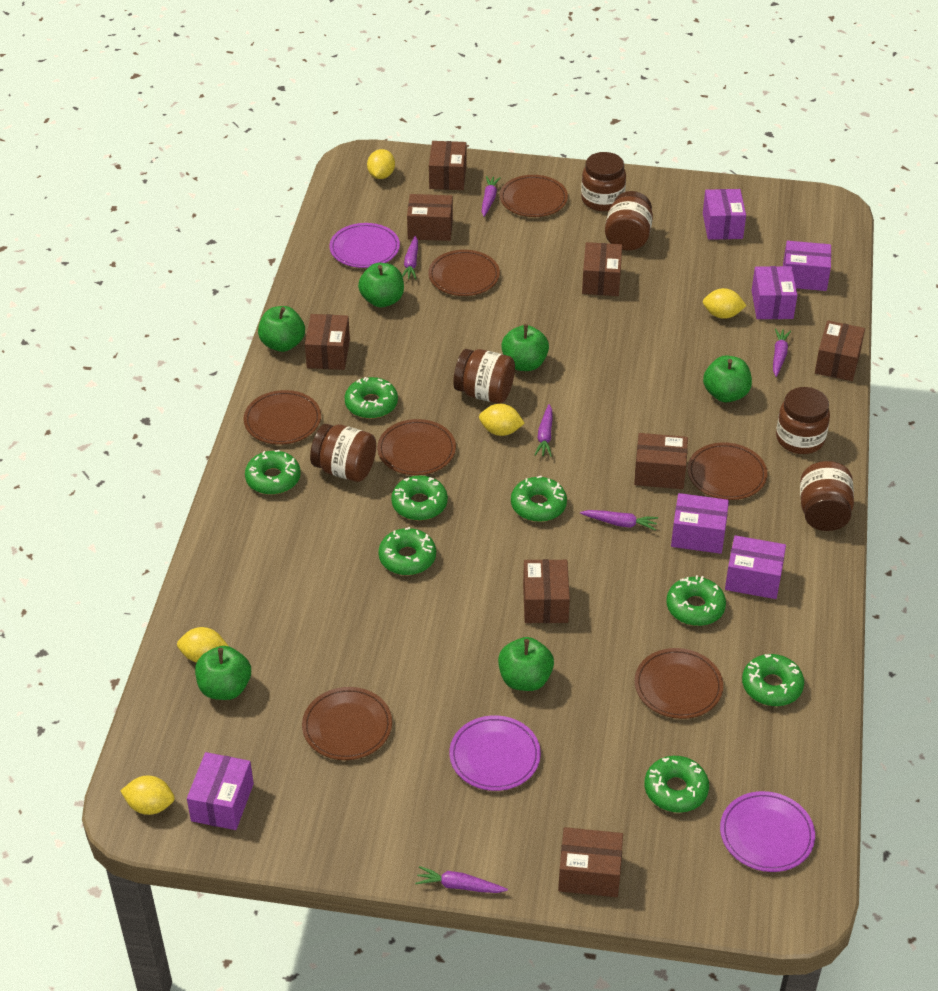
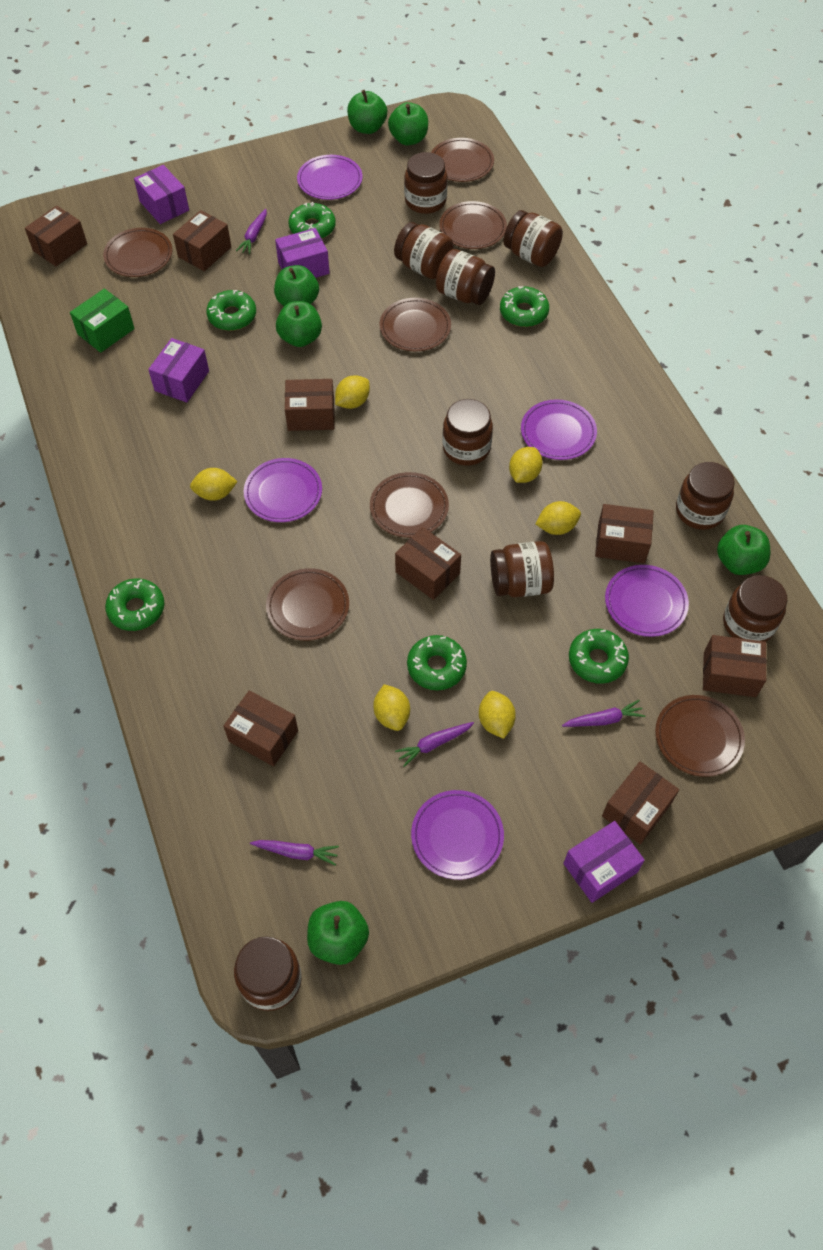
brown jar: [310,424,376,482] [453,349,515,404] [581,152,626,211] [605,191,653,251] [776,387,830,454] [800,461,854,531] = 6 -> [234,936,302,1011] [394,222,454,279] [404,152,448,214] [436,249,495,305] [442,399,493,466] [490,541,554,597] [503,210,563,267] [676,462,735,530] [723,575,787,642] = 9
green box: none = 0 -> [70,288,135,353] = 1
green donut: [245,450,301,495] [345,377,398,419] [378,527,436,575] [391,476,448,521] [511,476,567,522] [645,756,709,813] [666,575,726,626] [742,654,804,706] = 8 -> [105,578,165,631] [206,290,256,331] [288,202,336,238] [407,635,467,690] [500,286,549,327] [569,629,629,684] = 6
purple box: [187,752,254,830] [671,493,729,554] [703,189,746,240] [725,535,786,599] [752,266,797,319] [783,241,831,291] = 6 -> [134,165,189,224] [148,338,209,403] [275,228,330,278] [563,821,645,903] = 4
purple carrot: [402,236,418,280] [415,866,508,893] [482,176,501,217] [534,404,553,457] [580,510,658,531] [773,328,791,377] = 6 -> [236,209,267,254] [250,840,339,865] [395,722,474,767] [562,700,645,727] = 4
purple plate: [330,223,400,268] [449,715,541,791] [720,791,815,872] = 3 -> [244,458,322,522] [297,155,363,200] [411,790,504,880] [521,399,597,460] [605,565,689,637] = 5
yellow lemon: [121,775,175,815] [177,627,228,663] [367,149,395,179] [479,404,525,436] [703,288,747,319] = 5 -> [190,468,238,501] [335,375,370,409] [373,684,410,731] [479,691,516,739] [509,447,543,483] [536,501,581,535] = 6

